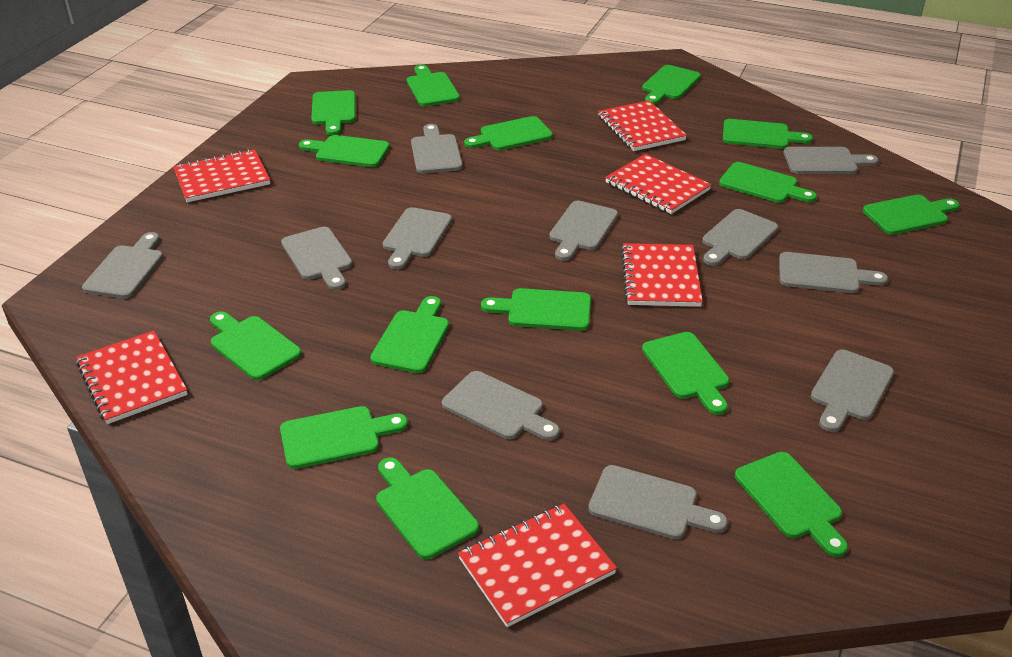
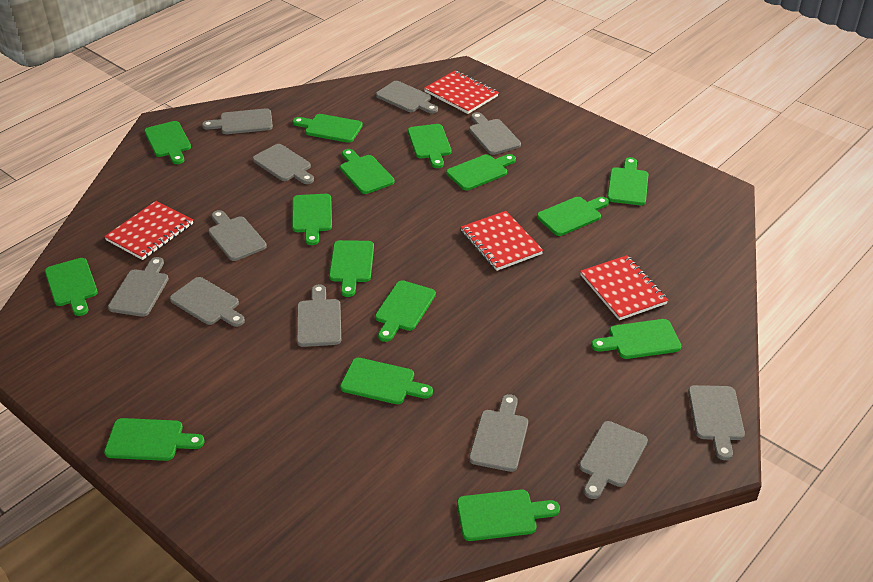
red notebook: [76,330,188,424] [173,149,270,202] [458,504,617,627] [598,100,687,151] [605,154,712,214] [621,243,703,307] = 6 -> [104,201,193,260] [424,71,499,114] [461,211,543,271] [580,255,668,320] = 4

